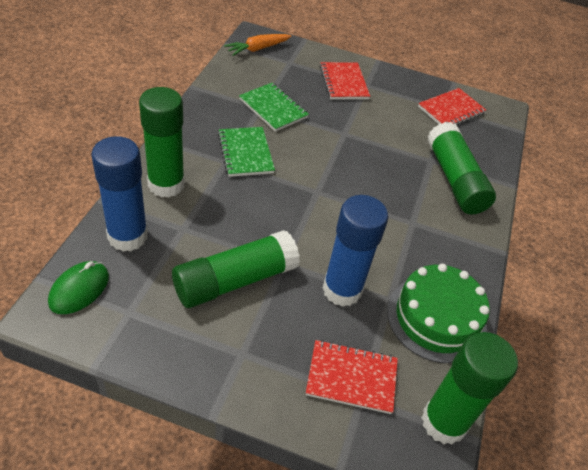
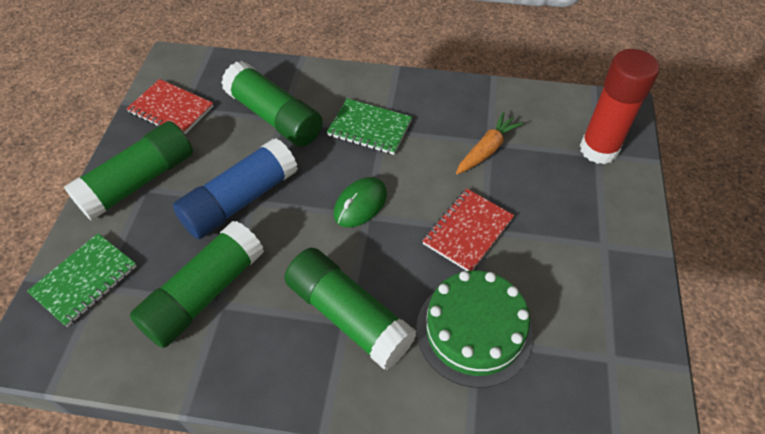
blue glue stick: [91,136,148,252] [322,195,388,307] = 2 -> [173,138,298,239] = 1
red glue stick: none = 0 -> [580,49,659,164] = 1
red notebook: [306,340,398,414] [320,62,370,100] [418,88,486,125] = 3 -> [126,79,214,134] [422,189,514,271] = 2

